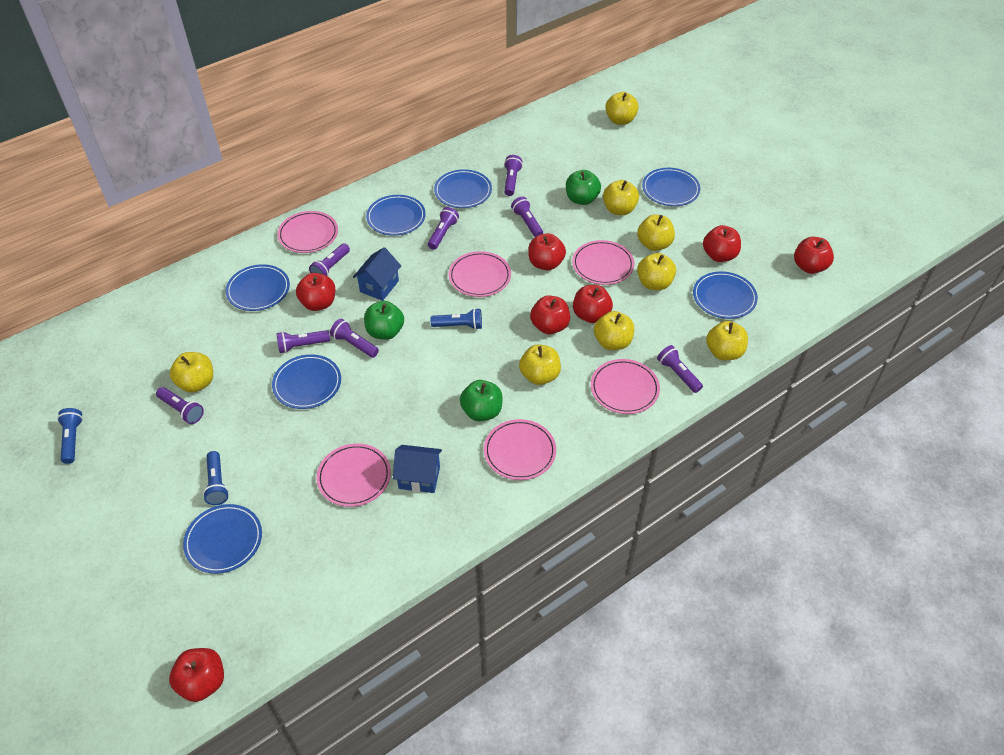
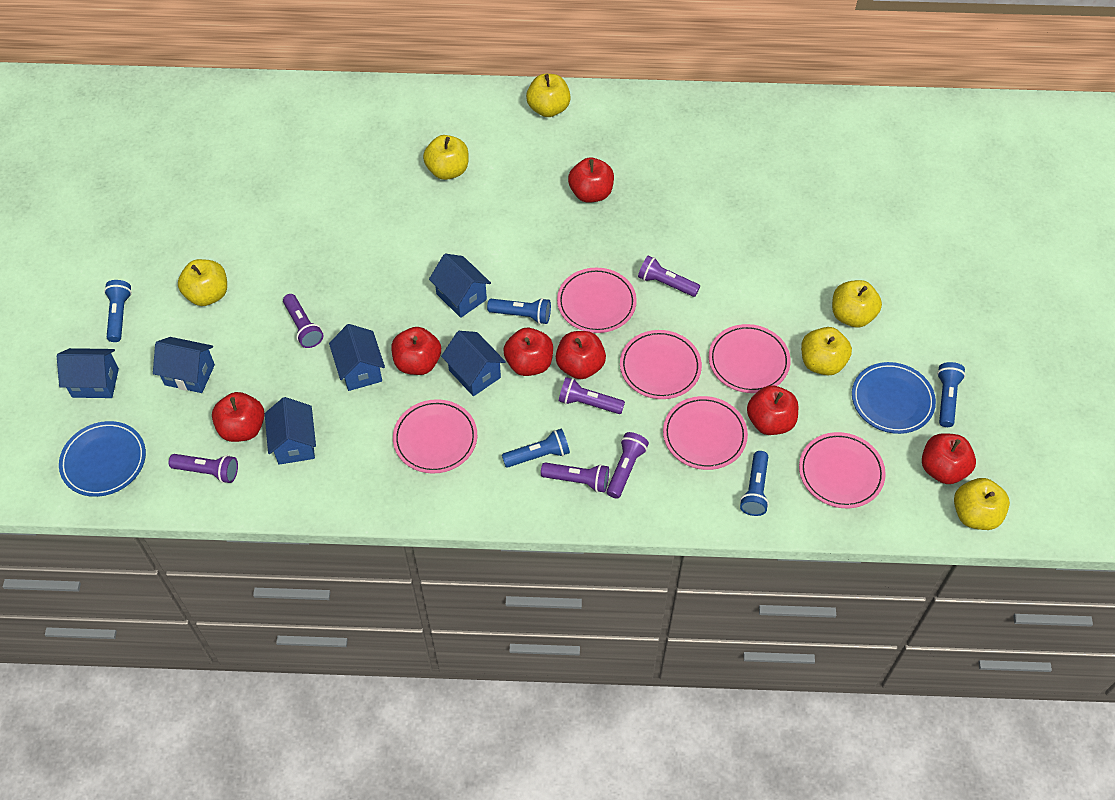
blue flashlight: [57,408,83,464] [203,451,229,505] [430,308,482,330] = 3 -> [104,280,132,342] [487,298,551,324] [502,428,570,468] [740,451,769,516] [937,362,966,427] = 5
blue house: [353,247,401,301] [393,445,442,493] = 2 -> [57,348,119,398] [153,337,215,393] [265,397,316,465] [329,324,385,391] [429,254,491,318] [441,331,506,396] = 6
blue plate: [183,504,262,574] [225,264,290,311] [272,354,341,409] [366,195,426,235] [434,169,492,208] [642,168,700,206] [693,271,758,319] = 7 -> [59,421,146,497] [852,362,936,434] = 2
green apple: [364,301,404,340] [460,380,503,421] [566,170,601,205] = 3 -> none = 0
purple flashlight: [156,387,204,424] [276,330,330,353] [309,243,350,276] [330,319,379,358] [428,207,459,250] [504,155,523,196] [511,197,543,237] [657,345,703,393] = 8 -> [169,454,238,483] [283,294,324,348] [541,463,609,492] [559,377,625,414] [606,432,649,499] [638,255,700,297] = 6
yellow apple: [170,352,213,393] [519,344,561,385] [594,311,634,350] [603,180,639,215] [605,92,639,125] [637,214,675,251] [637,253,676,290] [706,321,748,360] = 8 -> [178,259,227,306] [423,135,468,180] [526,74,571,117] [801,327,852,375] [832,280,882,327] [954,478,1010,530] = 6

